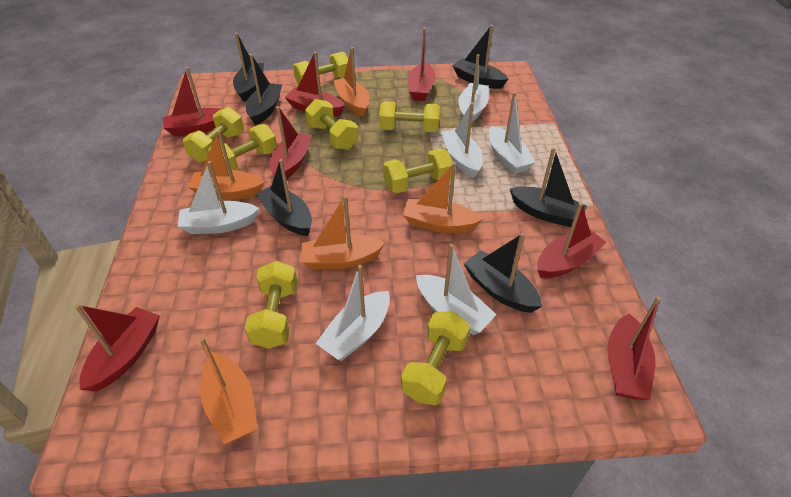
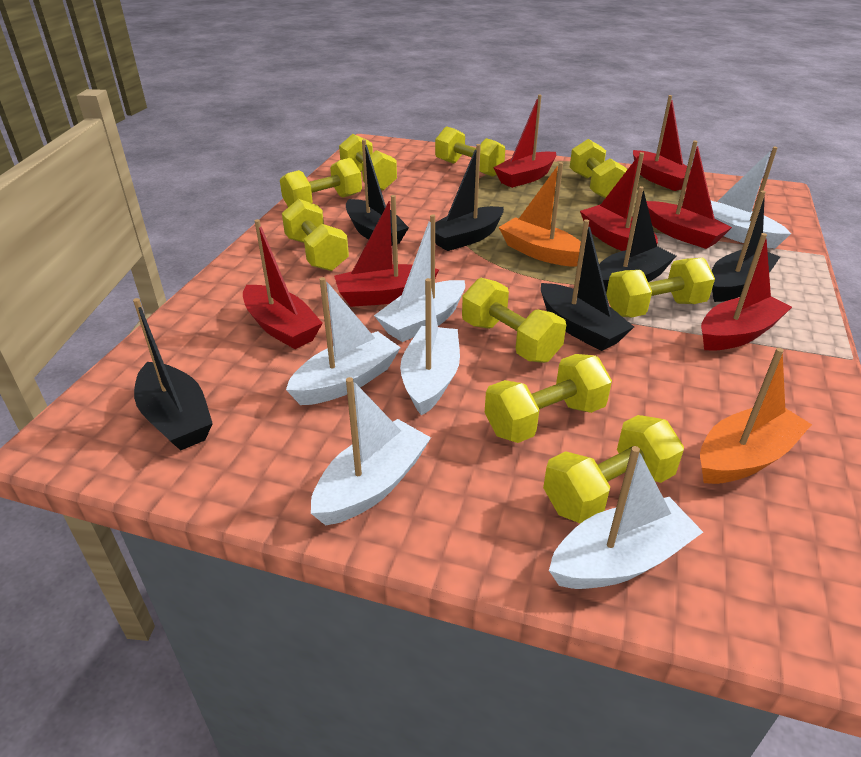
orange boat: [188,130,265,200] [200,337,257,444] [301,195,385,269] [333,47,369,117] [403,162,483,233] = 5 -> [499,162,581,267] [700,348,812,484] = 2
yellow dumbbell: [183,107,244,163] [208,124,277,170] [245,261,298,349] [293,52,348,85] [305,99,358,150] [379,101,440,132] [383,149,453,193] [401,312,470,405] = 8 -> [280,158,362,207] [282,199,349,271] [339,134,397,191] [435,126,505,177] [462,278,566,363] [485,354,612,443] [543,415,684,523] [570,139,628,198] [606,258,715,318] = 9

